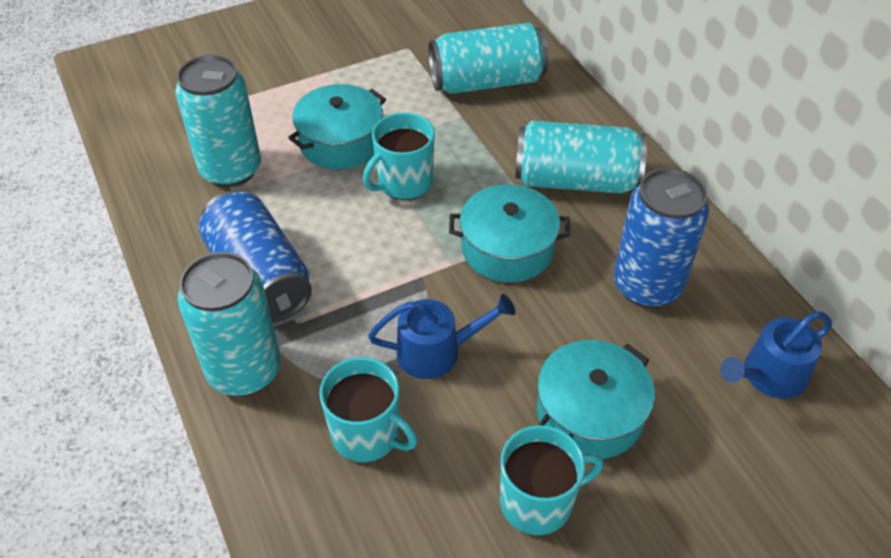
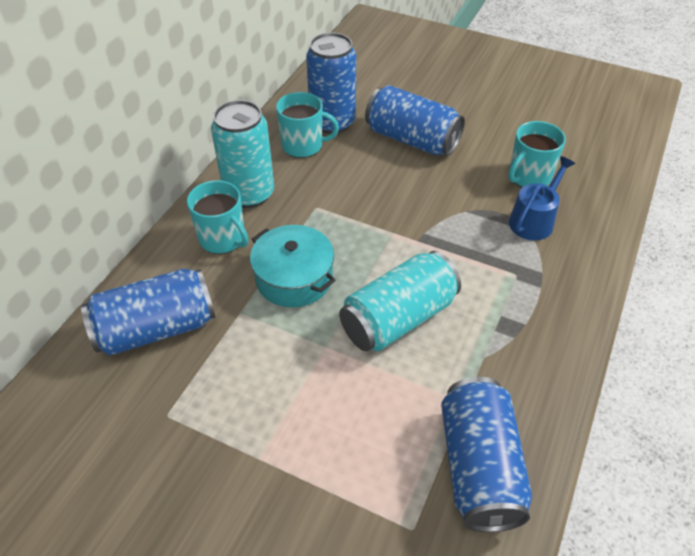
blue can: [199,190,312,323] [614,168,709,308] = 2 -> [81,269,215,356] [306,32,356,134] [365,85,465,156] [441,377,532,532] = 4
blue watering can: [368,294,515,379] [720,311,832,399] = 2 -> [509,156,575,240] = 1
turquoise can: [175,55,261,187] [178,252,281,396] [428,23,549,94] [515,121,647,194] = 4 -> [211,100,274,208] [339,251,461,351] = 2
turquoise pot: [288,84,386,170] [449,184,571,283] [537,340,655,459] = 3 -> [250,225,336,307] = 1

